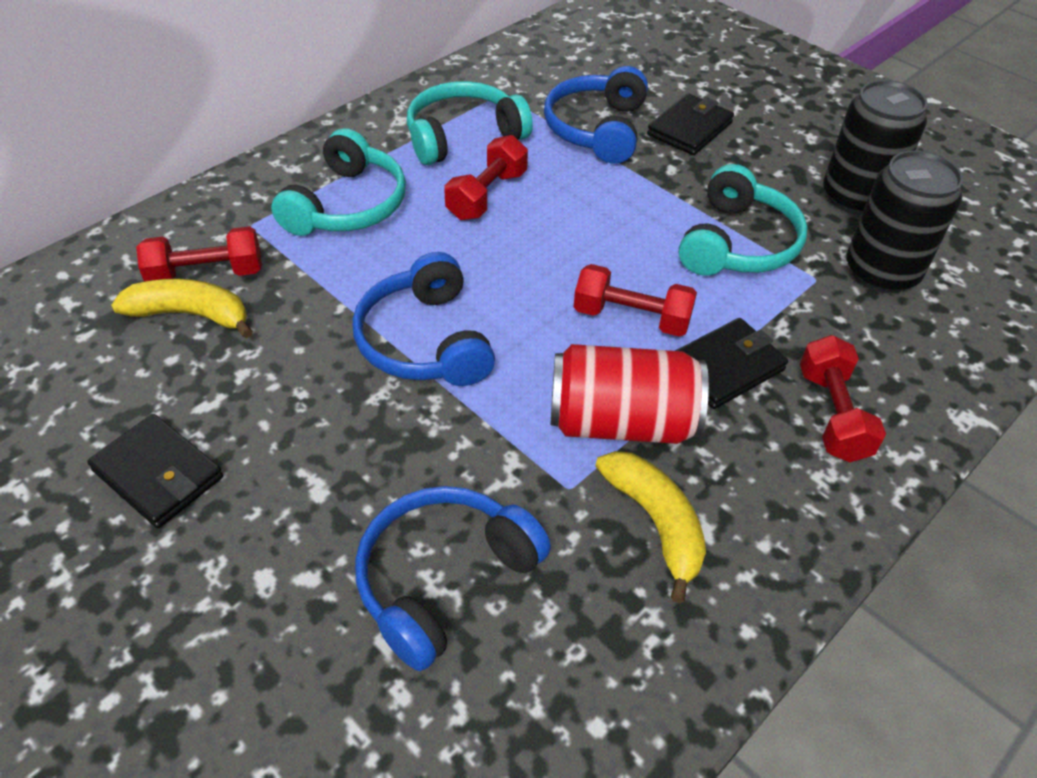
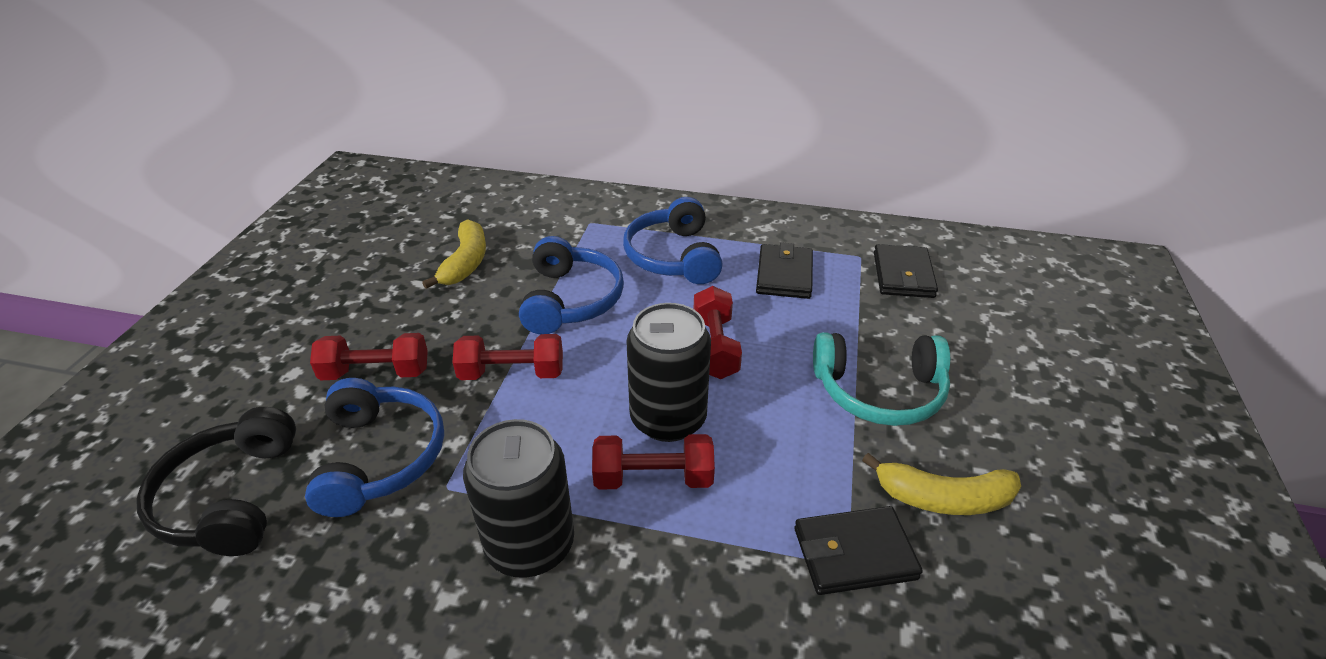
black headphones: none = 0 -> [136,407,296,556] = 1
red can: [551,344,709,444] = 1 -> none = 0
turquoise headphones: [271,128,406,236] [407,81,533,165] [679,164,808,276] = 3 -> [813,332,950,426] = 1

